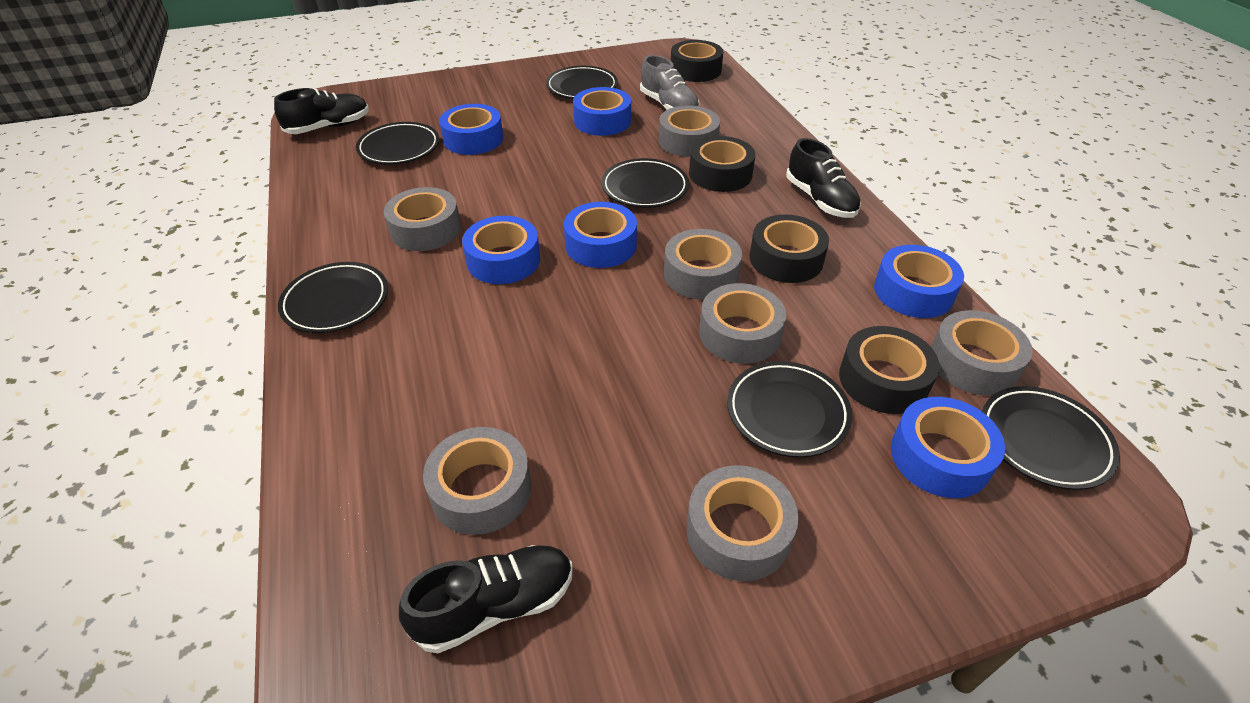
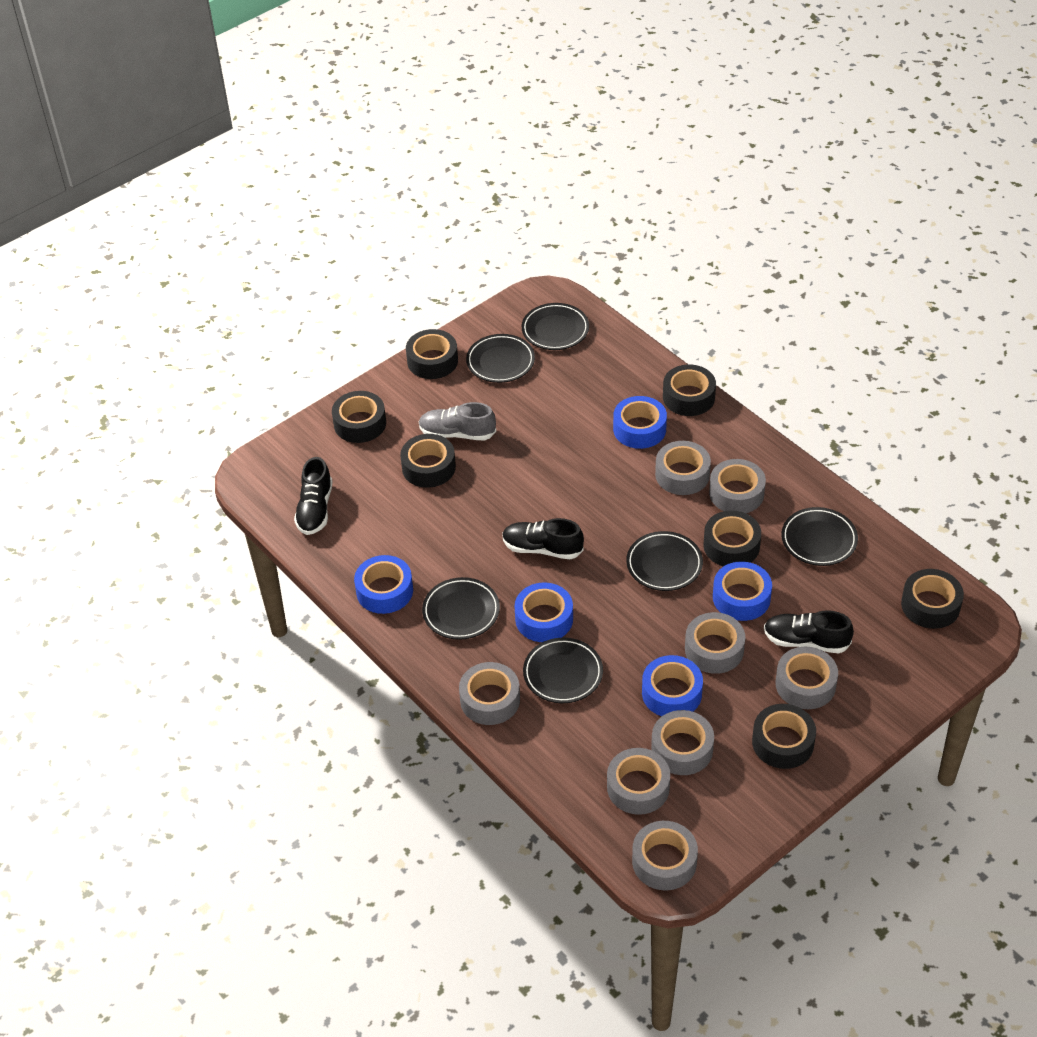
black tape: [671,40,723,82] [689,136,755,192] [750,214,829,283] [839,326,940,414] = 4 -> [332,391,386,443] [400,434,456,488] [406,329,458,379] [663,365,716,416] [703,510,761,566] [752,704,816,769] [901,569,964,629] = 7
blue tape: [439,104,503,155] [462,216,540,284] [564,202,637,268] [573,87,631,136] [874,245,964,318] [891,397,1005,498] = 6 -> [354,555,413,614] [515,582,573,642] [613,396,667,449] [642,655,703,716] [713,562,772,621] = 5
grey tape: [384,187,461,251] [423,427,531,535] [659,106,720,157] [664,229,742,300] [686,465,798,581] [699,283,786,364] [931,310,1033,396] = 7 -> [459,662,520,725] [607,748,670,815] [632,821,698,890] [651,710,714,775] [655,441,711,495] [685,612,745,674] [709,459,766,513] [776,647,838,709] = 8

